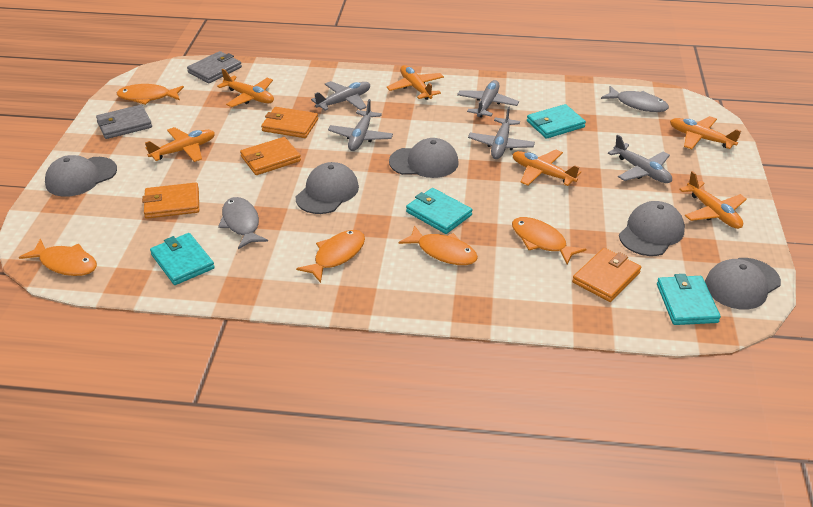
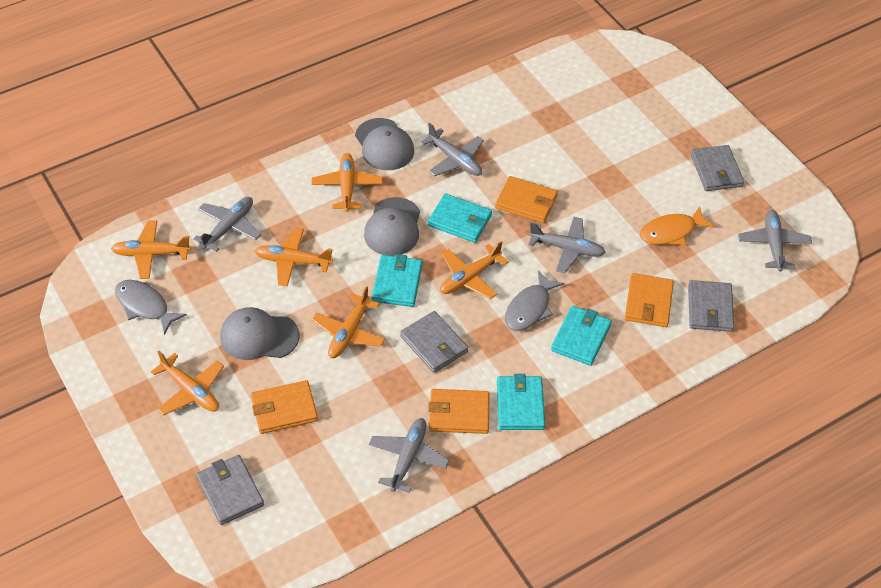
grey cap: [45,155,117,197] [296,162,359,214] [389,138,459,178] [619,201,685,256] [705,258,781,310] = 5 -> [220,307,299,360] [355,118,414,170] [364,197,420,256] = 3
grey wallet: [96,105,152,139] [187,51,242,83] = 2 -> [196,455,264,525] [400,311,468,373] [688,280,734,332] [691,145,744,191] = 4
orange fish: [19,239,97,276] [117,84,184,105] [296,230,365,283] [398,225,478,265] [512,217,586,265] = 5 -> [640,206,715,245] = 1

